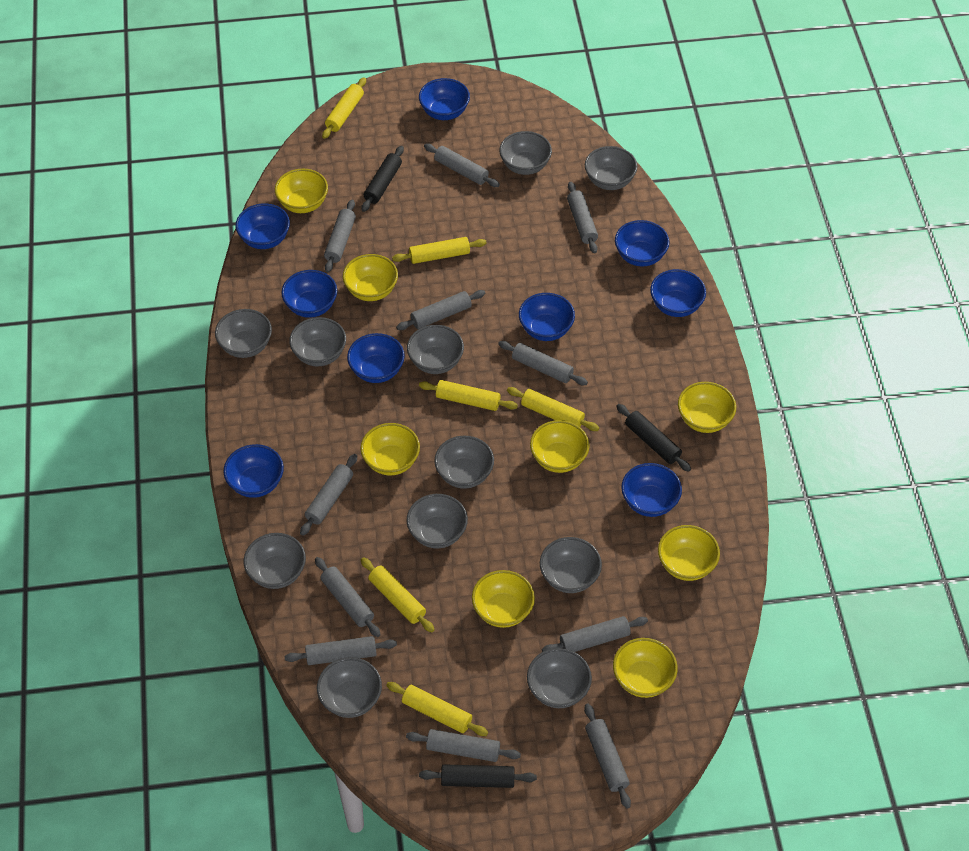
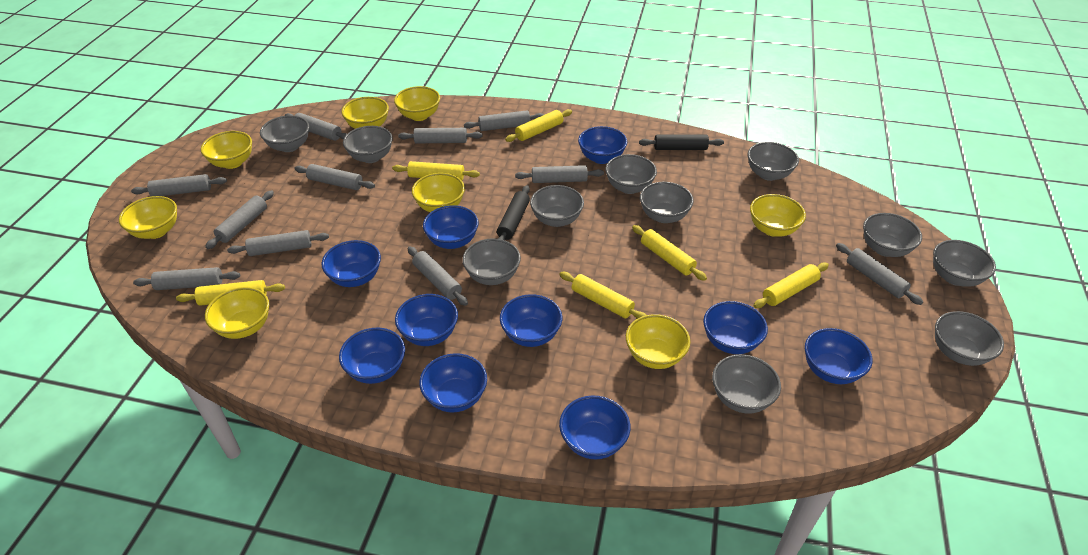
black rolling pin: [361,146,404,212] [419,765,537,788] [616,404,691,472] = 3 -> [497,185,530,240] [639,134,724,150] = 2
blue bowl: [223,444,284,498] [235,203,290,249] [281,270,337,318] [347,333,405,383] [419,78,470,120] [519,293,575,341] [615,220,669,267] [621,463,682,517] [650,269,706,317] = 9 -> [321,240,381,287] [339,328,405,384] [395,294,458,346] [419,353,487,412] [423,205,479,249] [500,294,562,347] [559,395,630,459] [578,126,627,164] [703,301,768,354] [805,328,873,384] = 10

